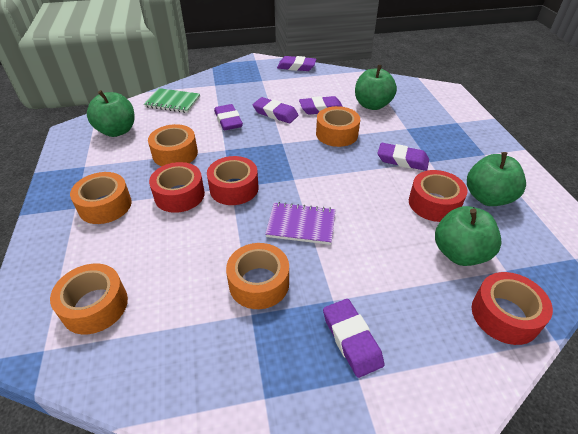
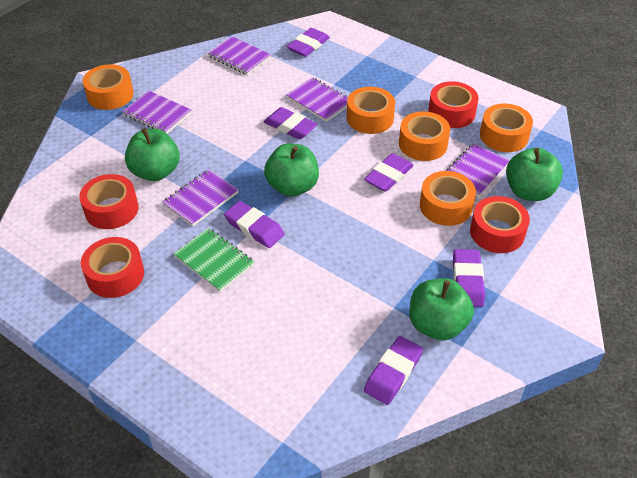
purple notebook: [265,202,336,245] = 1 -> [122,91,192,134] [162,169,239,227] [208,36,271,75] [286,77,348,122] [446,143,510,197] = 5

